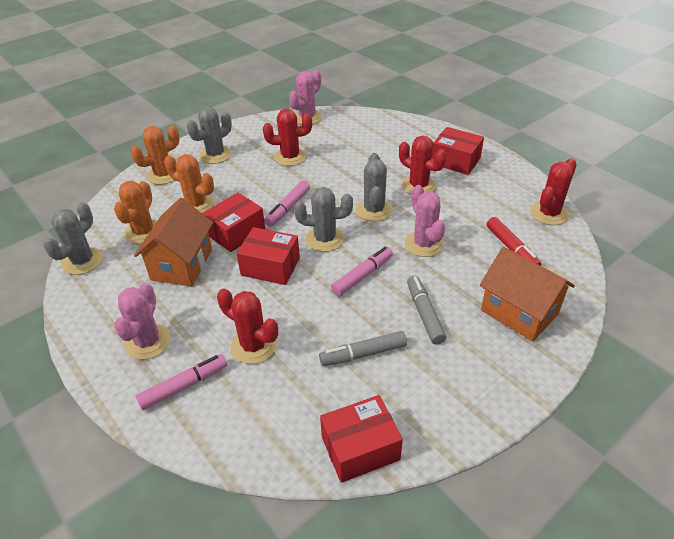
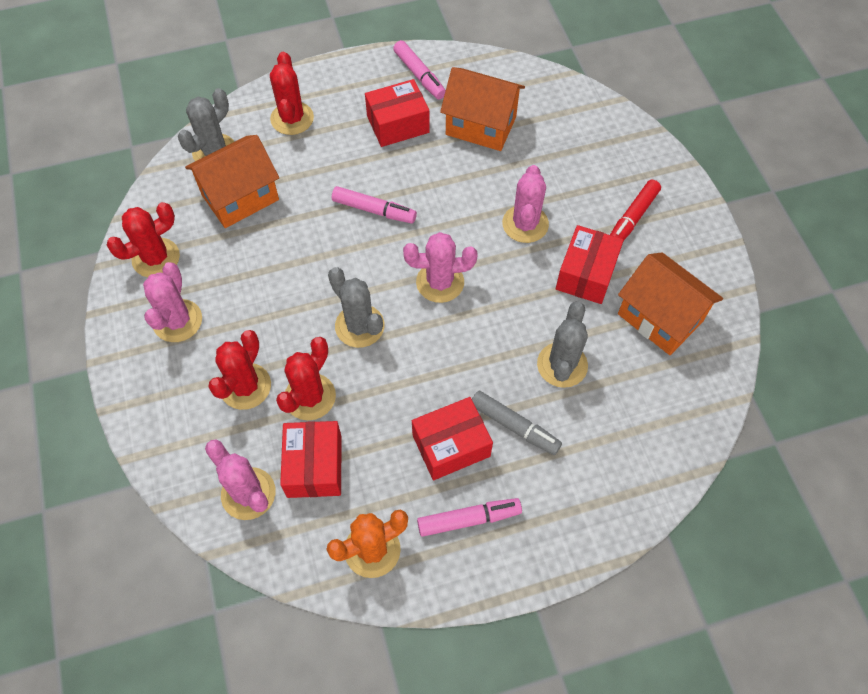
grey cactus: [44,202,103,275] [187,107,232,164] [294,187,353,252] [356,153,393,222] = 4 -> [178,88,234,161] [328,267,384,348] [537,301,588,388] = 3
grey marker: [319,331,407,366] [407,276,446,345] = 2 -> [472,391,562,455] = 1
orange cactus: [114,181,157,244] [131,125,180,185] [164,154,214,213] = 3 -> [326,510,408,578] = 1
orange house: [134,198,213,286] [480,247,575,341] = 2 -> [185,135,279,228] [440,67,525,151] [618,252,723,355] = 3
pink cactus: [114,283,171,360] [289,70,322,125] [405,185,445,257] = 3 -> [143,262,202,342] [205,439,276,520] [403,232,478,303] [502,165,549,243] = 4

